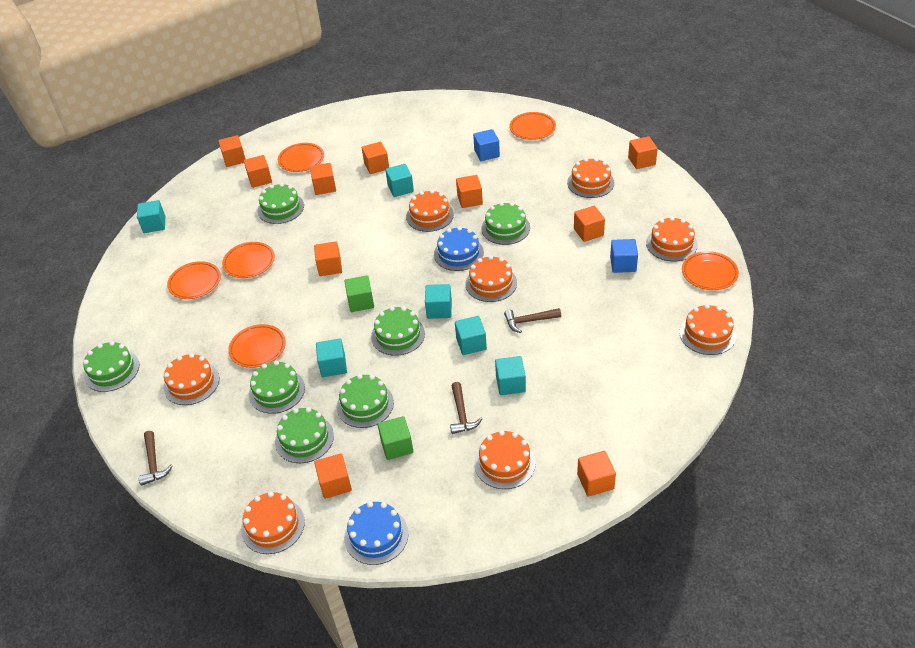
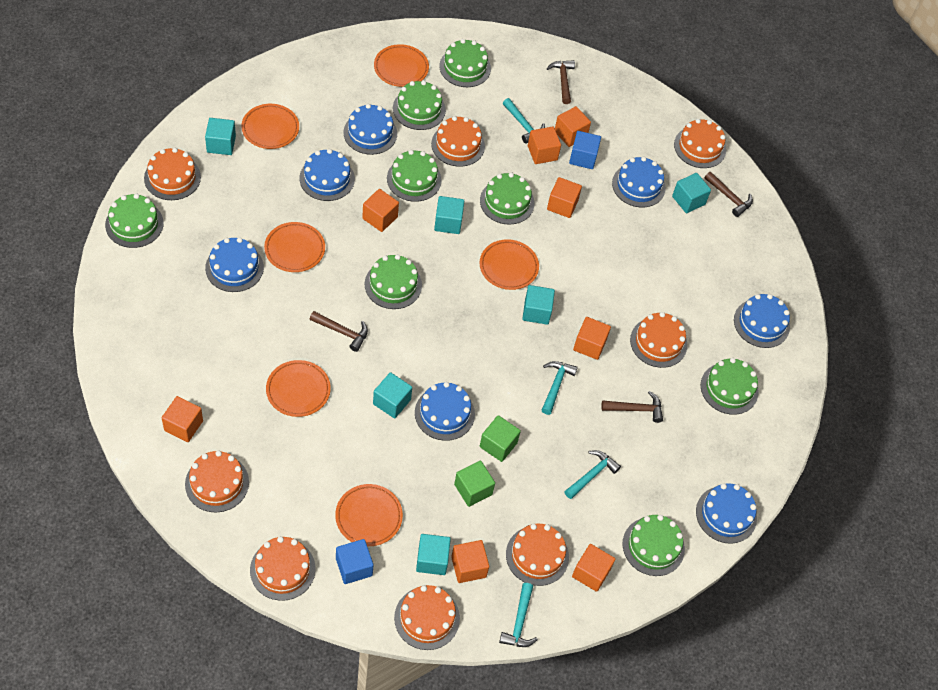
blue cake: [344,502,408,565] [434,226,484,271] = 2 -> [205,237,264,292] [300,149,355,201] [343,104,397,155] [415,382,475,441] [612,157,666,207] [696,483,757,544] [734,294,790,348] = 7
brown hammer: [138,431,173,486] [450,382,482,434] [504,308,561,333] = 3 -> [310,311,368,352] [547,60,575,104] [601,391,663,423] [704,172,753,217] = 4
green cake: [83,341,139,392] [249,361,305,414] [258,183,304,224] [275,407,334,463] [337,374,394,428] [371,307,425,356] [481,202,530,245] = 7 -> [105,194,164,248] [365,254,422,309] [387,150,442,202] [393,80,446,130] [439,39,491,87] [480,172,534,225] [622,515,685,576] [701,358,759,415] = 8
orange cube: [218,135,246,167] [244,155,272,188] [310,163,336,195] [314,241,342,276] [314,453,352,499] [362,142,389,174] [456,175,483,208] [574,206,605,242] [577,451,616,497] [628,136,658,169] = 10 -> [162,396,203,442] [362,189,399,232] [451,540,489,583] [528,127,561,164] [547,177,582,218] [555,106,591,147] [572,544,615,592] [573,317,611,360] = 8
turquoise hammer: none = 0 -> [499,583,538,647] [503,98,545,144] [542,361,578,415] [564,450,621,499] = 4

